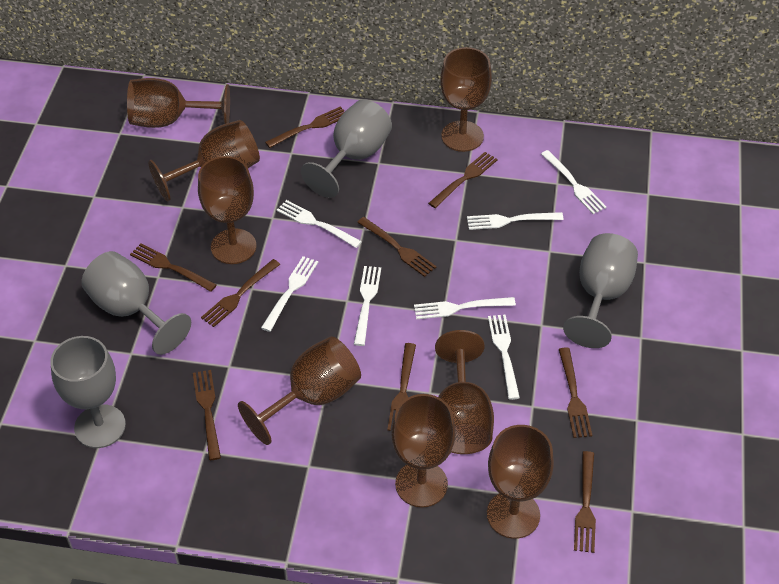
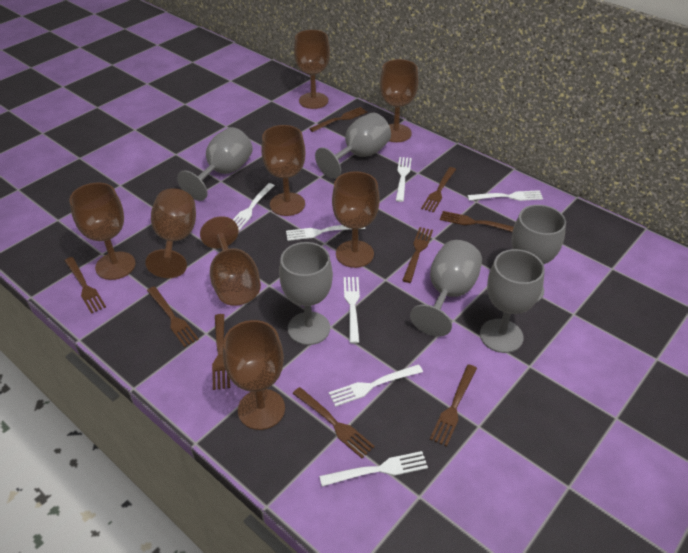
grey goblet: [50,336,126,448] [81,251,191,355] [301,99,392,198] [563,233,638,348] = 4 -> [177,127,253,201] [279,242,333,345] [315,113,391,179] [410,240,482,337] [480,249,545,353] [512,205,566,302] = 6

